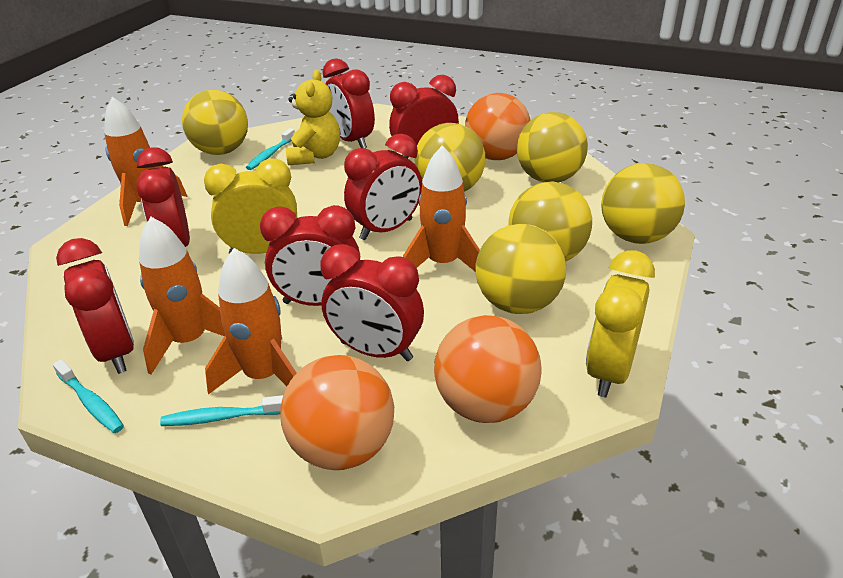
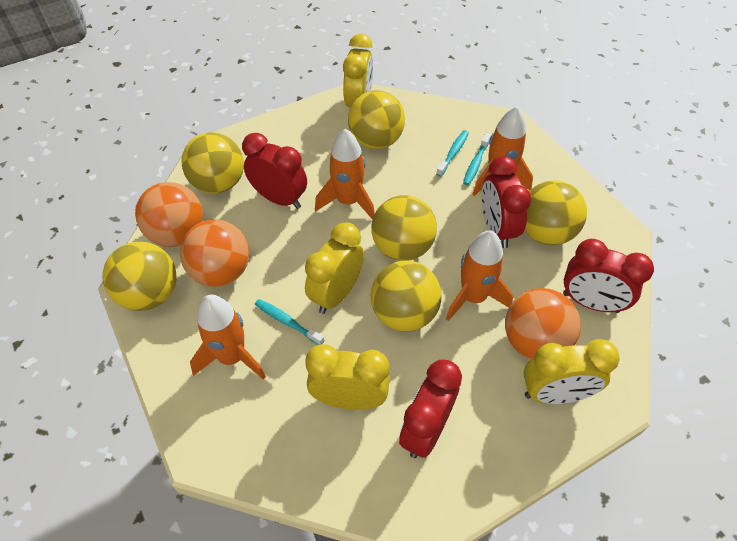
red clock: [56,238,134,374] [137,147,190,247] [260,205,360,306] [321,244,424,361] [323,58,375,148] [344,134,422,240] [389,75,459,159] = 7 -> [242,133,307,209] [399,359,462,458] [481,156,531,248] [563,239,654,313] = 4
yellow clock: [204,158,297,254] [586,250,655,398] = 2 -> [305,222,364,314] [305,344,390,410] [343,34,373,107] [523,339,620,404] = 4
yellow teddy bear: [286,70,340,165] = 1 -> none = 0

